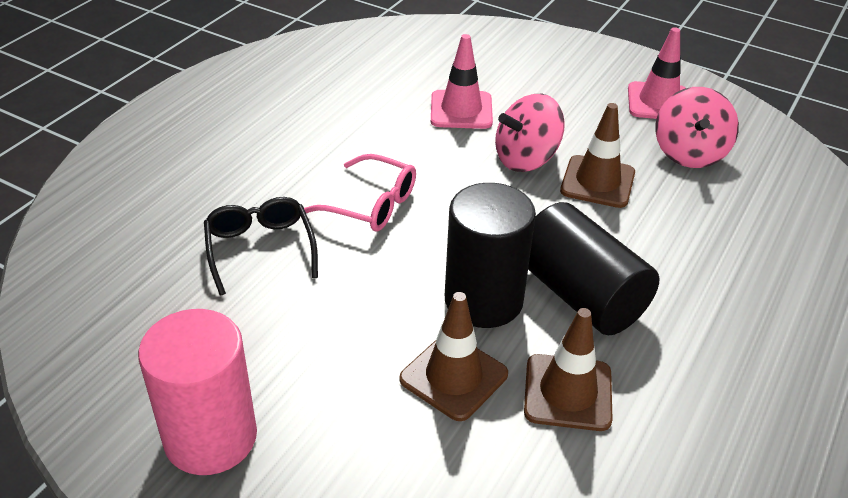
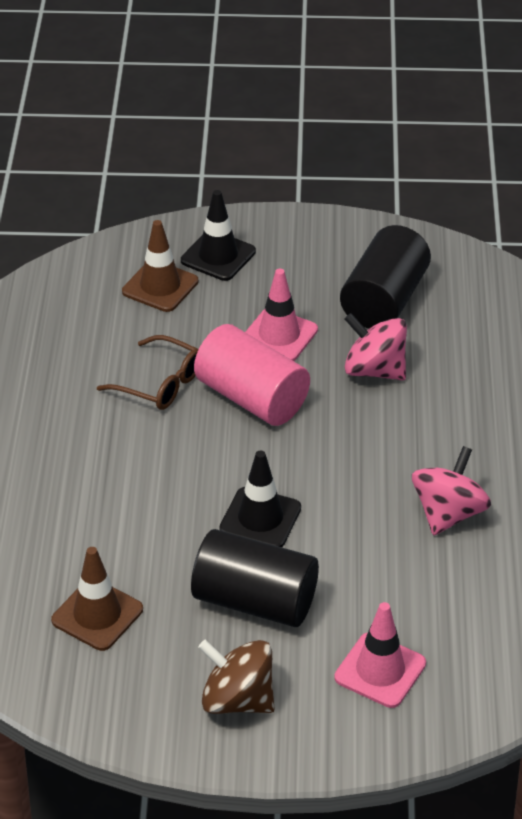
black glasses: [204,197,318,296] = 1 -> none = 0
black traffic cone: none = 0 -> [181,190,256,281] [219,450,301,547] = 2
brown glasses: none = 0 -> [97,335,199,410] = 1
brown spinning top: none = 0 -> [198,640,274,714] = 1
brown traffic cone: [399,292,508,421] [524,308,613,431] [560,103,635,208] = 3 -> [51,547,143,651] [122,220,198,312] = 2
pink glasses: [304,154,416,231] = 1 -> none = 0

